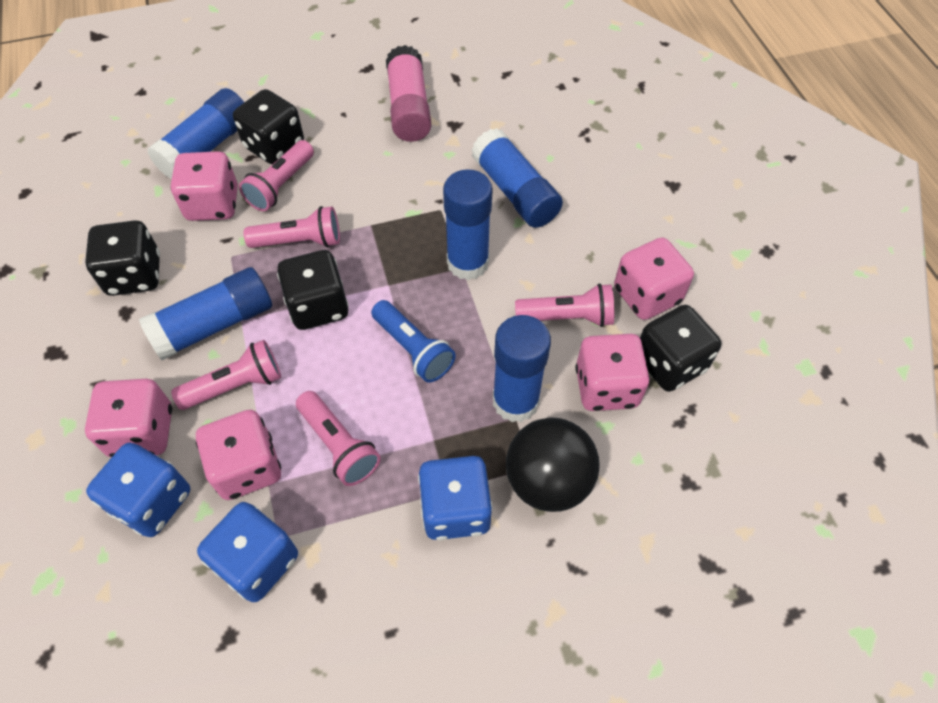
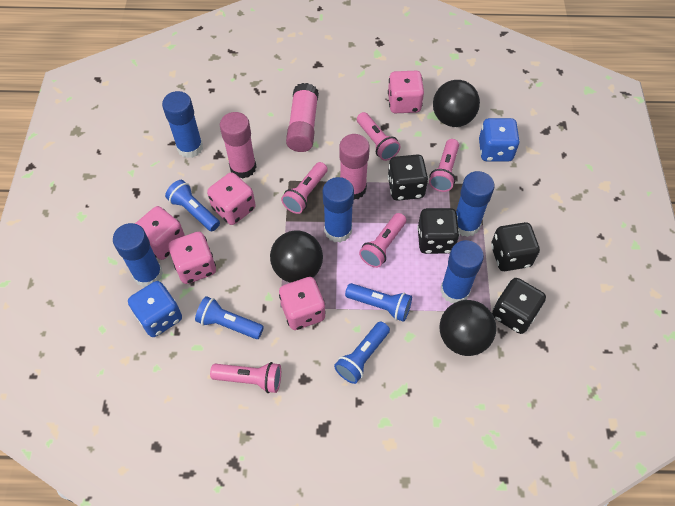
black ball: [506,418,600,512] = 1 -> [270,230,323,283] [433,80,480,127] [440,300,496,356] = 3
blue dice: [86,442,190,537] [197,502,298,602] [418,456,493,540] = 3 -> [128,281,182,337] [479,118,520,162] = 2
blue flashlight: [371,300,456,383] = 1 -> [165,180,220,231] [195,296,264,339] [334,322,390,384] [345,283,412,322] = 4
pink glue stick: [386,45,431,142] = 1 -> [220,112,256,179] [286,83,319,152] [339,134,370,200] = 3

